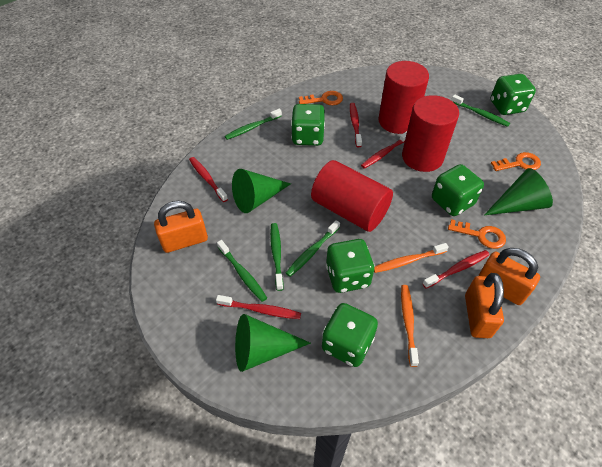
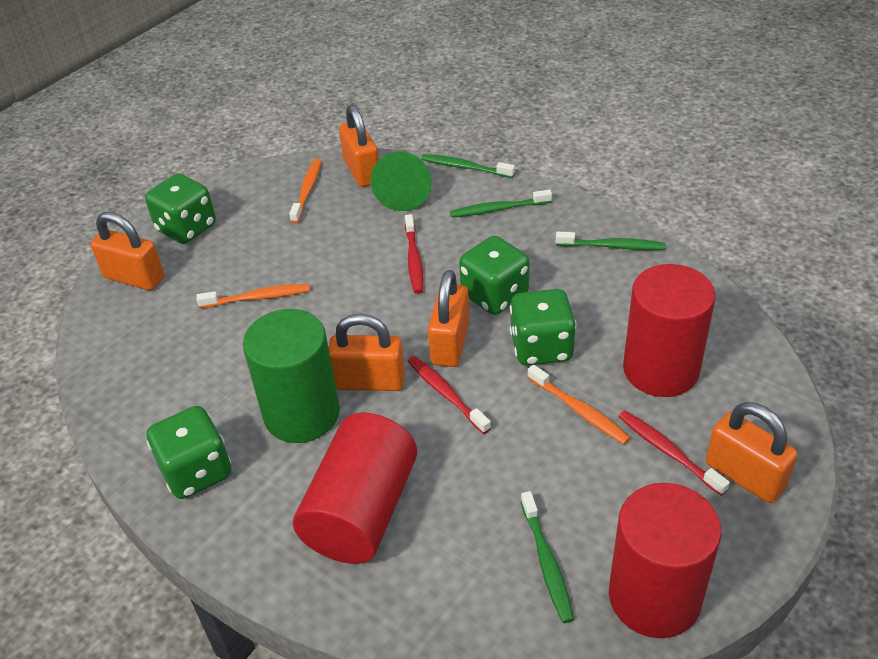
green cone: [232,169,291,213] [235,314,311,372] [484,168,553,215] = 3 -> [370,152,432,211] = 1
green cylinder: none = 0 -> [243,309,340,443] = 1
green dice: [291,104,325,146] [322,303,378,367] [326,239,375,293] [432,164,484,216] [491,74,536,115] = 5 -> [145,173,216,244] [146,406,231,499] [459,236,529,315] [510,289,577,366] = 4
green toothbrush: [217,240,267,302] [225,109,282,140] [270,223,283,291] [286,220,340,277] [451,94,510,127] = 5 -> [421,154,515,178] [450,189,552,217] [521,491,574,623] [556,232,665,250] = 4
orange key: [299,91,343,105] [448,219,506,249] [491,152,541,171] = 3 -> none = 0
orange padlock: [154,201,208,253] [465,273,504,338] [478,248,540,305] = 3 -> [90,212,164,291] [329,314,405,391] [339,104,379,187] [428,270,469,367] [706,402,798,503] = 5
orange toothbrush: [374,243,449,273] [401,285,419,367] = 2 -> [196,284,310,308] [289,159,321,223] [527,365,630,444] = 3
red toothbrush: [189,157,228,202] [216,295,301,319] [350,103,362,147] [361,131,407,169] [422,250,489,289] = 5 -> [405,214,423,294] [408,356,491,434] [618,411,730,496] = 3

